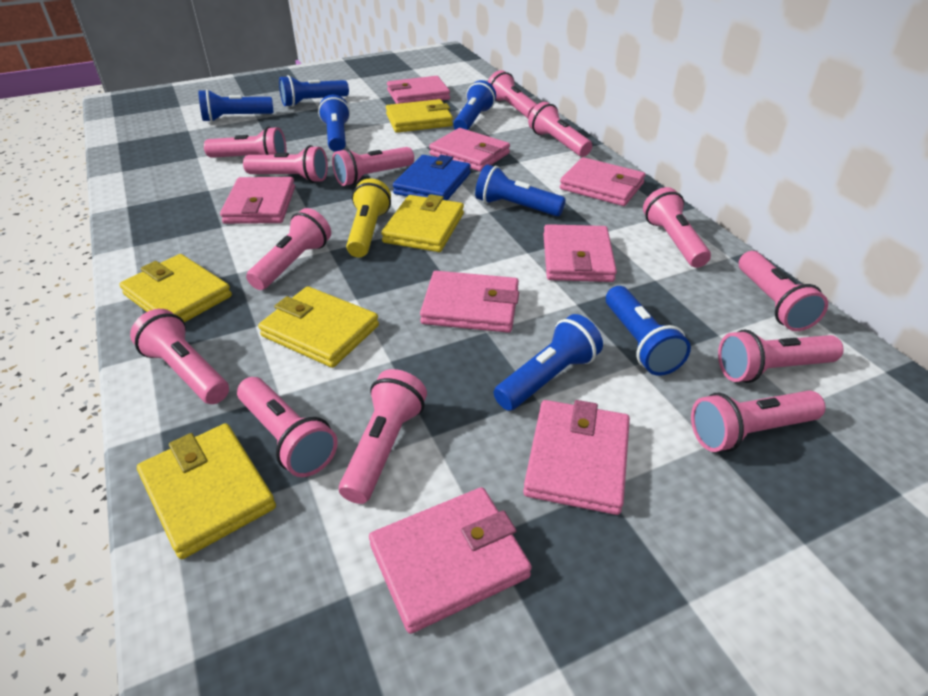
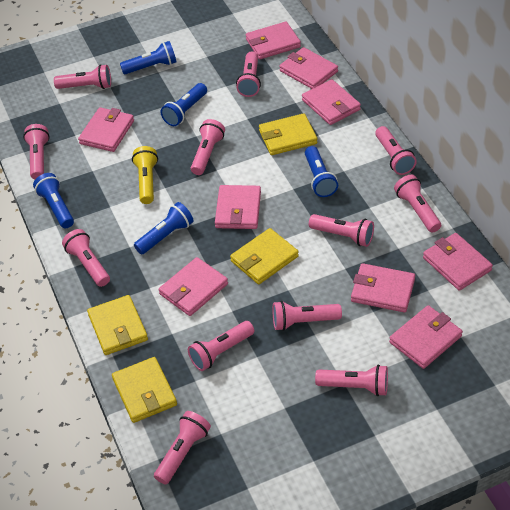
blue flashlight: [198,89,273,122] [279,75,349,107] [318,95,350,152] [453,80,496,130] [475,164,566,216] [494,314,603,411] [606,286,691,376] = 7 -> [33,173,74,228] [120,41,176,74] [134,202,194,254] [160,83,207,126] [305,146,338,197] = 5
blue wallet: [393,155,471,200] = 1 -> none = 0
pink flashlight: [130,309,229,404] [204,126,286,158] [237,377,338,477] [243,145,328,183] [246,208,331,290] [332,147,414,186] [339,369,427,504] [488,70,537,119] [528,102,592,157] [643,187,711,268] [691,391,826,452] [718,329,844,383] [739,251,828,331] = 13 -> [23,124,50,180] [54,64,111,89] [62,229,110,287] [154,411,211,485] [188,321,254,371] [191,119,225,175] [236,51,261,97] [272,301,342,331] [309,214,374,247] [315,364,388,396] [375,126,417,175] [394,175,441,233] = 12
pink wallet: [220,177,295,224] [369,487,532,634] [387,76,450,104] [420,271,519,333] [429,128,510,172] [523,400,630,515] [543,224,617,282] [560,157,646,206] = 8 -> [78,107,134,152] [159,257,228,316] [215,185,261,229] [246,21,301,59] [279,47,338,89] [302,79,361,125] [351,263,415,312] [389,305,463,369] [423,233,493,291] = 9
yellow wallet: [119,254,232,322] [137,423,276,559] [258,286,379,368] [381,194,464,252] [386,99,453,133] = 5 -> [87,295,148,355] [112,357,177,423] [230,228,299,284] [259,113,317,155] = 4

